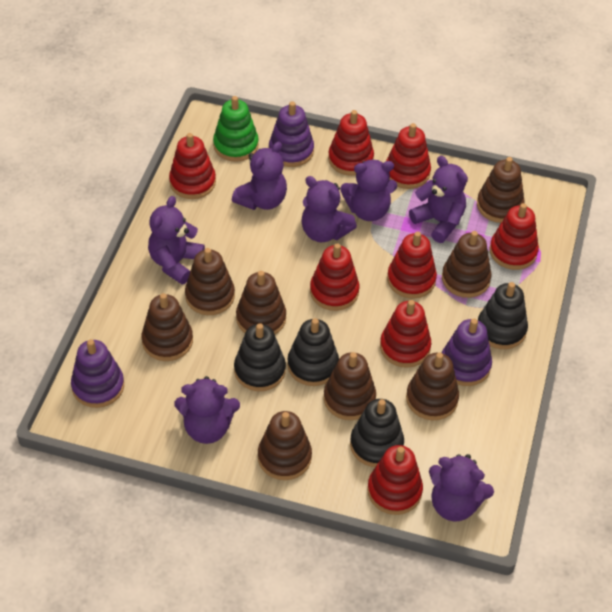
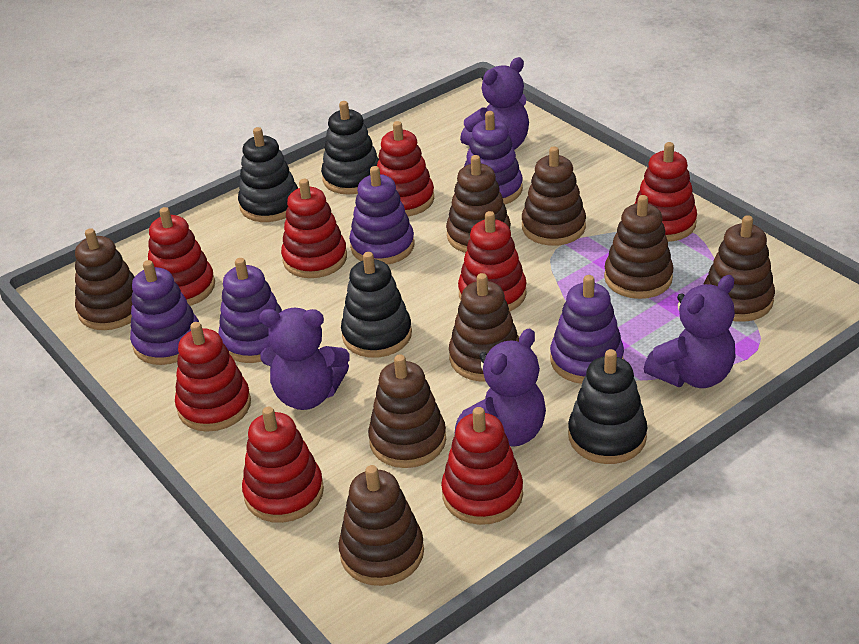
green stacking toy: [213,96,259,162] = 1 -> none = 0
purple stacking toy: [71,339,124,408] [269,101,314,167] [442,319,492,386] = 3 -> [130,260,199,365] [218,258,282,363] [349,166,415,265] [464,111,523,205] [550,275,624,384] = 5
purple teddy bear: [148,196,205,284] [174,376,240,444] [232,142,287,210] [301,176,357,242] [340,160,397,221] [409,156,468,243] [429,454,494,521] = 7 -> [259,308,350,410] [455,328,546,447] [460,57,529,150] [644,275,736,388] = 4

